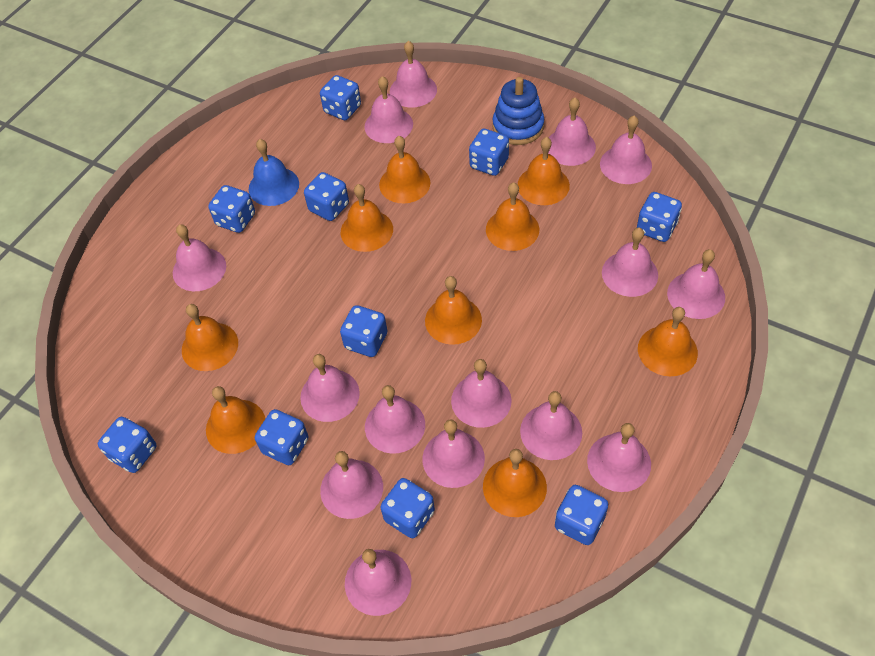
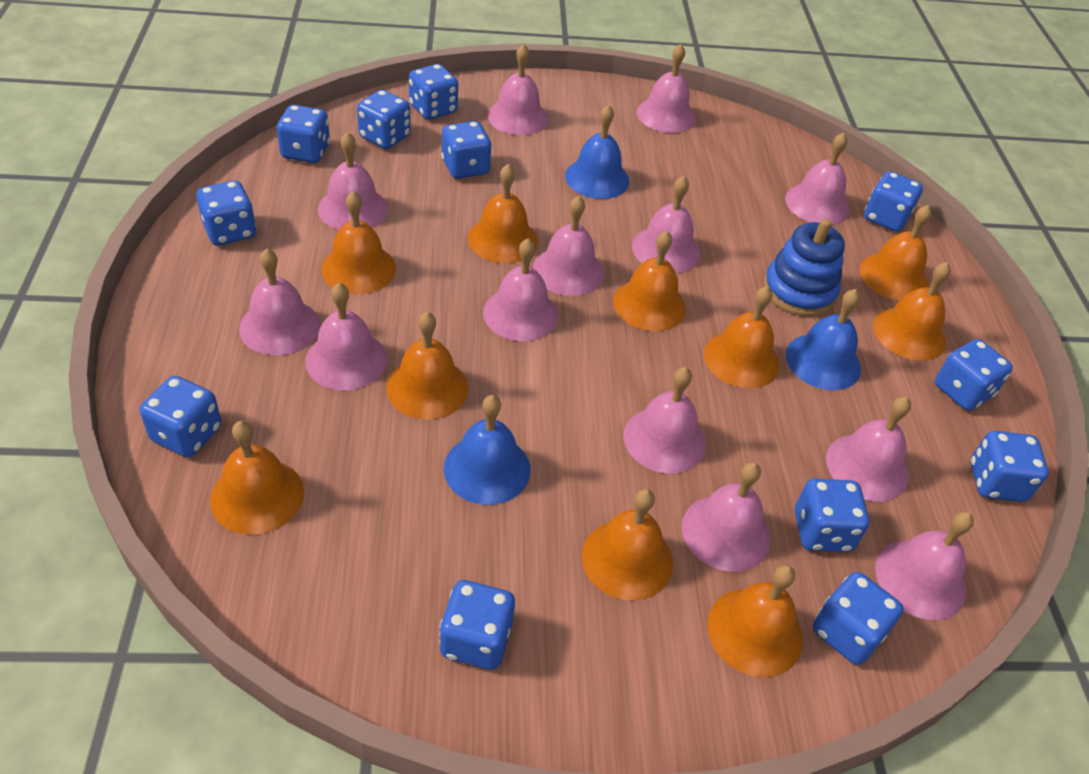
blue bell: [249,139,299,206] = 1 -> [444,395,531,505] [565,105,629,199] [786,289,861,390] = 3
blue dice: [98,417,157,473] [208,185,255,233] [255,409,308,465] [304,172,349,221] [320,75,361,120] [340,305,387,357] [380,478,435,538] [469,129,509,176] [555,485,608,545] [637,192,682,242] = 10 -> [140,376,222,457] [196,181,256,246] [277,105,330,163] [357,90,411,149] [409,64,458,120] [439,580,515,670] [441,121,492,179] [795,479,869,552] [813,572,903,665] [864,171,923,232] [935,339,1013,411] [971,431,1049,502] = 12
orange bell: [182,304,238,371] [206,386,265,454] [341,184,393,252] [379,136,430,203] [425,276,482,345] [483,449,547,517] [486,182,539,251] [518,137,570,205] [638,307,698,376] = 9 -> [210,421,304,535] [321,191,396,294] [386,312,468,420] [468,164,538,263] [582,489,673,601] [613,230,686,331] [704,286,780,388] [707,565,803,677] [859,205,932,300] [873,262,951,361] = 10
pink bell: [173,224,226,291] [300,354,360,422] [320,451,383,519] [345,549,411,616] [365,76,413,143] [365,385,425,454] [390,41,437,108] [422,419,485,488] [451,359,511,428] [520,391,582,460] [548,98,596,166] [587,423,651,492] [600,116,652,184] [602,227,658,297] [667,249,725,319] = 15 -> [239,248,320,355] [305,283,387,390] [318,132,388,230] [483,238,558,341] [487,44,548,135] [533,196,604,296] [624,367,706,474] [632,176,701,273] [637,44,696,133] [682,462,770,571] [785,132,849,225] [826,396,911,501] [875,511,974,620] = 13

